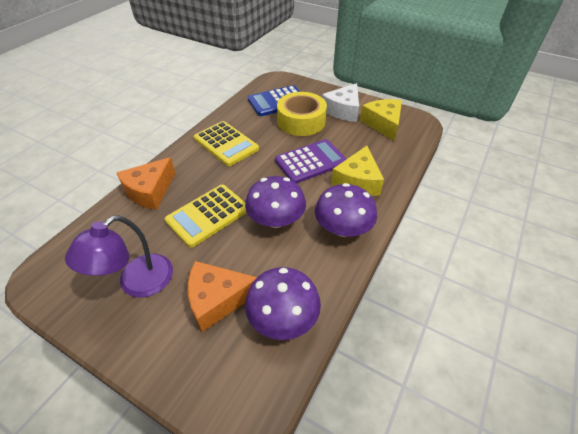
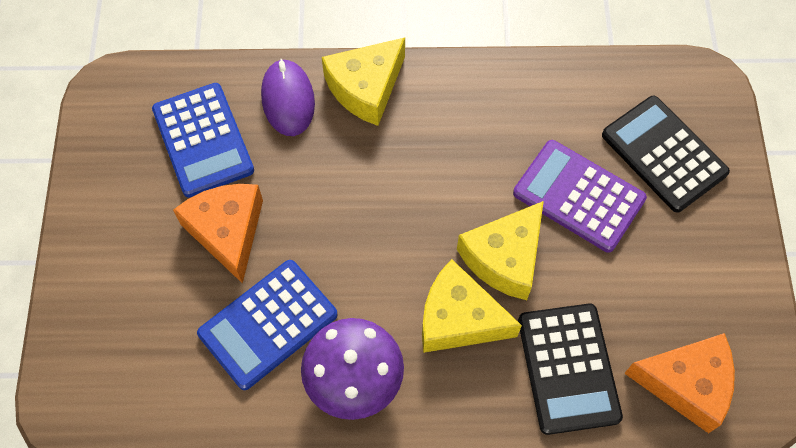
black calculator: none = 0 -> [518,304,623,435] [602,96,730,213] = 2
blue calculator: [248,85,300,116] = 1 -> [152,83,254,198] [197,260,338,390] = 2
purple lamp: [65,215,173,298] = 1 -> none = 0
purple mouse: none = 0 -> [261,59,315,136] = 1
purple mushroom: [245,176,306,228] [245,267,321,340] [315,183,377,237] = 3 -> [301,318,404,420] = 1
white cheese: [322,83,359,122] = 1 -> none = 0
yellow calculator: [165,185,247,248] [194,121,259,166] = 2 -> none = 0
yellow cheese: [331,146,384,196] [360,99,402,141] = 2 -> [322,38,405,126] [422,259,522,353] [457,201,544,300] = 3
yellow tape: [277,92,327,136] = 1 -> none = 0

